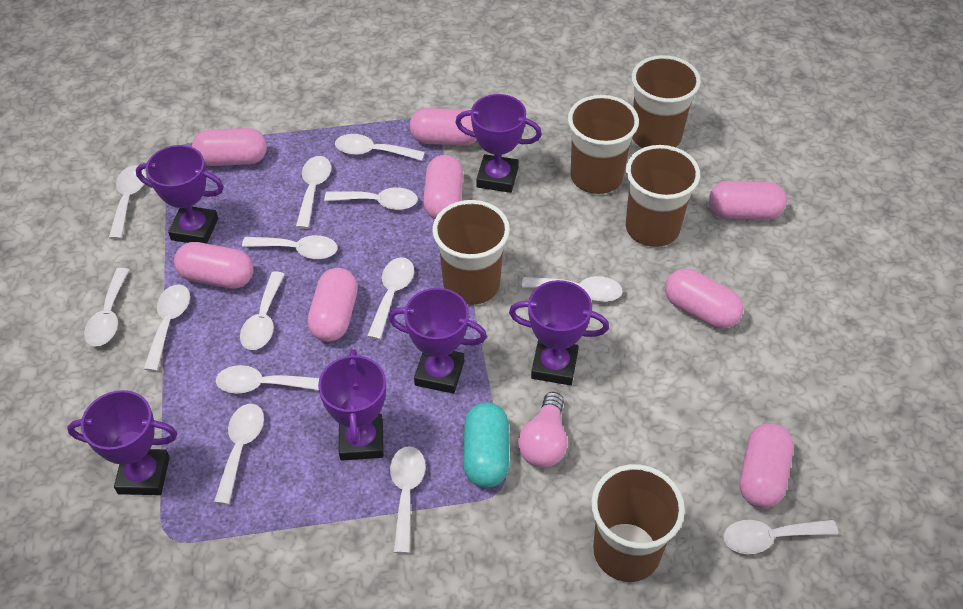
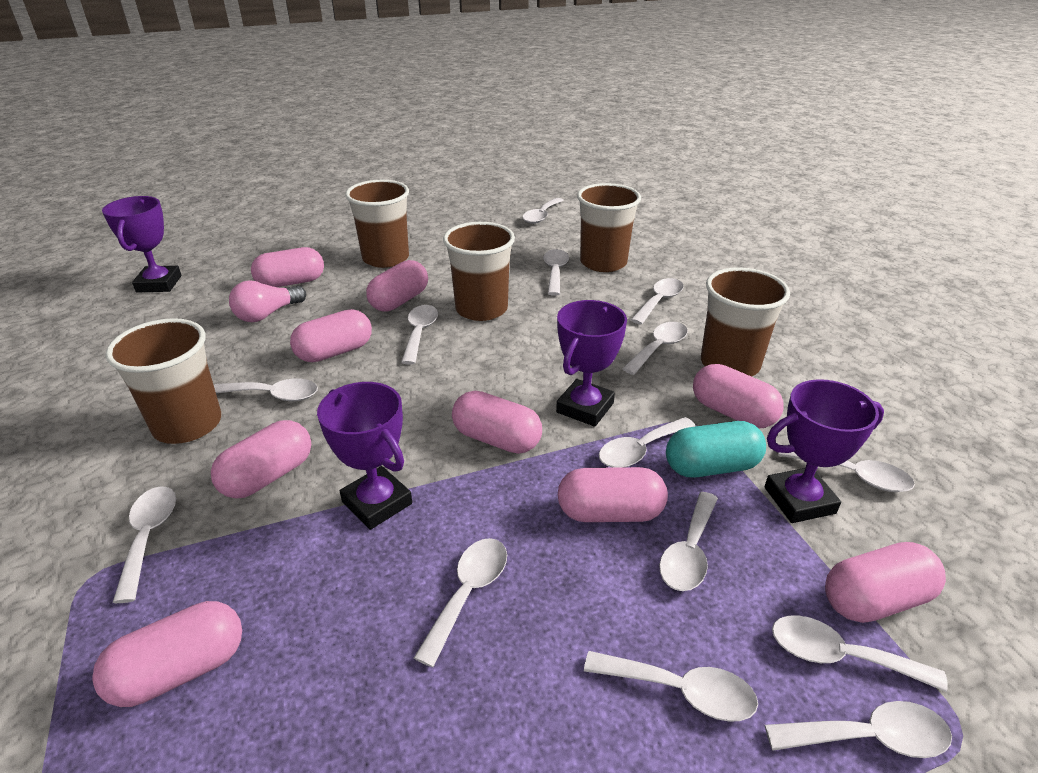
pink capsule: [174,242,253,289] [192,128,267,166] [308,268,358,342] [410,108,477,146] [423,155,463,219] [665,269,743,329] [709,181,787,220] [740,423,794,508] = 8 -> [92,601,242,707] [211,420,311,499] [251,247,324,287] [290,309,372,362] [366,260,428,312] [452,391,542,454] [558,467,668,522] [693,364,784,428] [825,542,946,623] = 9
purple trophy: [67,390,177,495] [136,145,224,244] [318,349,386,460] [388,288,487,394] [455,94,542,193] [509,280,609,385] = 6 -> [102,196,181,292] [317,382,412,530] [556,300,627,427] [765,379,884,523] = 4

